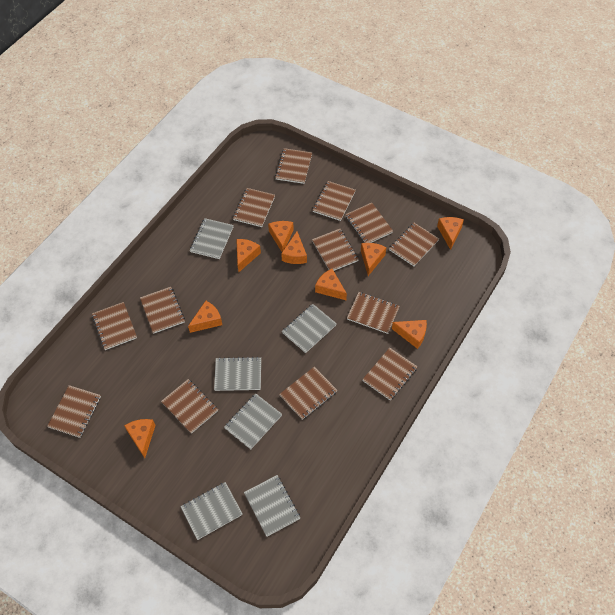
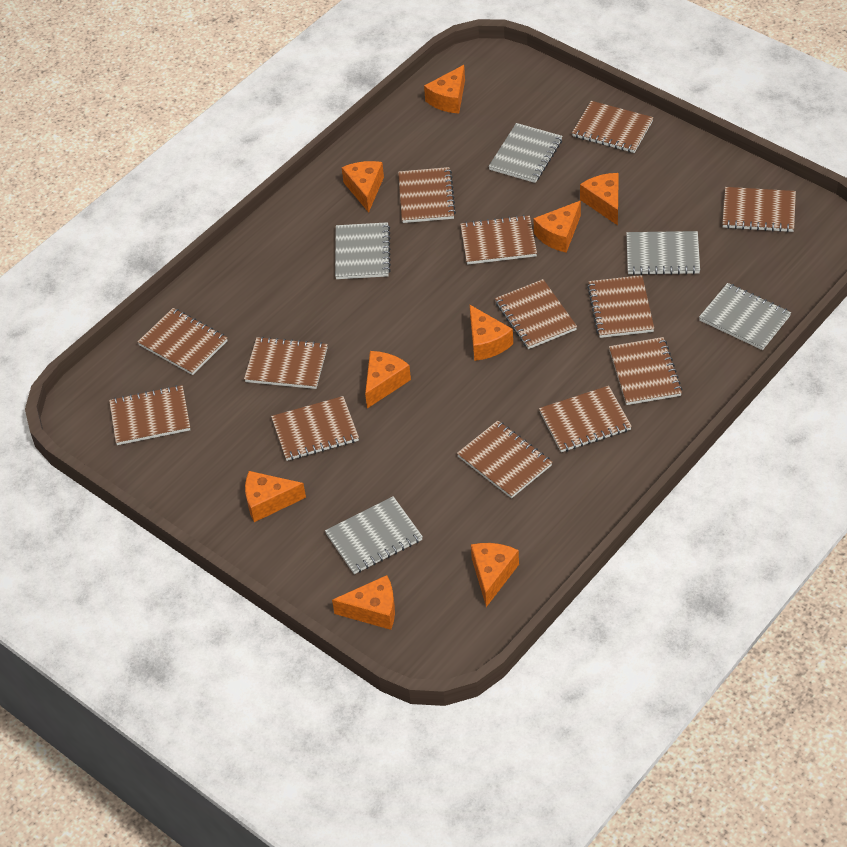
grey notebook: [181,482,243,540] [190,218,234,259] [214,357,261,391] [224,393,282,449] [244,475,300,537] [282,304,337,353] = 6 -> [325,496,423,574] [335,222,391,279] [488,123,563,183] [626,231,700,275] [699,283,791,350] = 5

